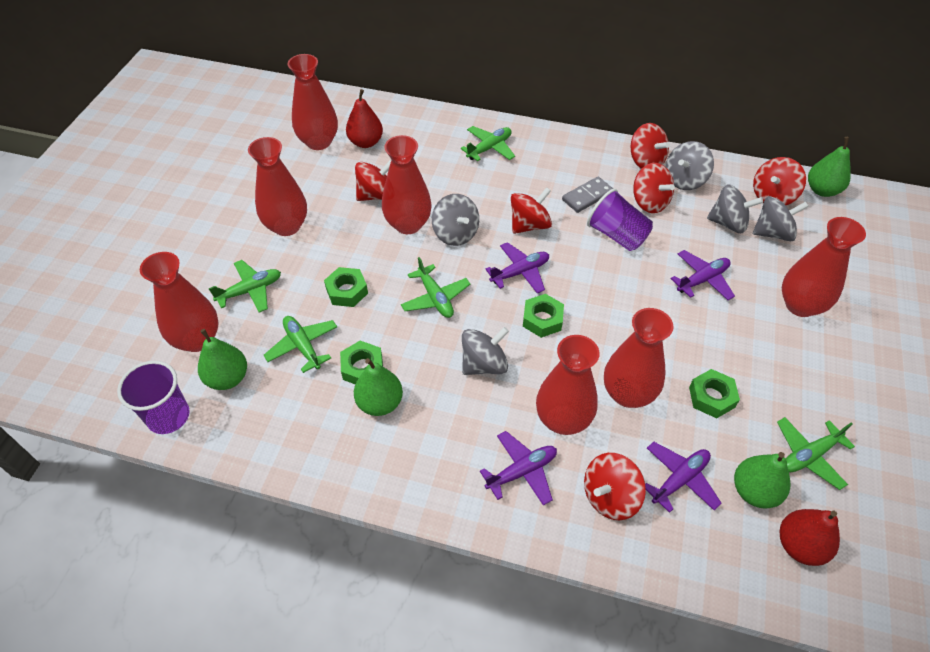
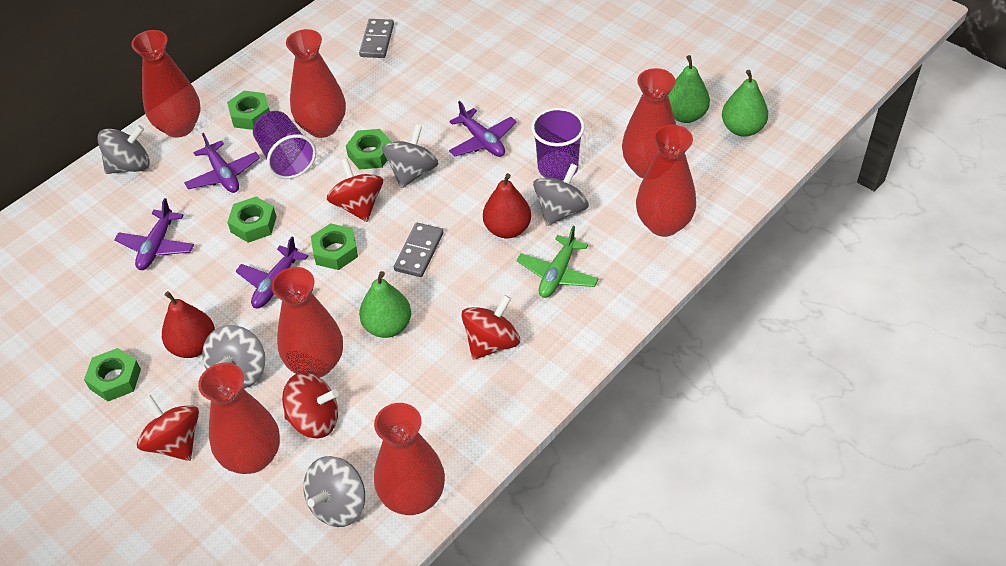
green nut: [324,267,368,307] [340,341,383,384] [523,294,564,338] [689,369,740,418] = 4 -> [84,348,141,401] [227,91,270,130] [227,197,276,243] [311,223,358,270] [346,129,391,170] = 5
green pear: [198,329,247,390] [354,358,403,416] [734,452,790,509] [808,137,851,197] = 4 -> [359,271,411,338] [668,55,710,123] [722,70,768,137] = 3
green plane: [208,260,281,313] [264,316,337,373] [401,257,470,318] [461,126,515,161] [777,417,855,490] = 5 -> [516,226,599,298] = 1
grey domino: [562,177,613,213] = 1 -> [359,19,394,58] [394,222,444,277] = 2
red spinning top: [355,160,391,201] [511,187,552,234] [584,453,646,520] [631,123,670,169] [633,163,675,213] [753,157,806,206] = 6 -> [137,395,199,461] [282,373,338,438] [327,158,383,222] [461,295,520,360] = 4

